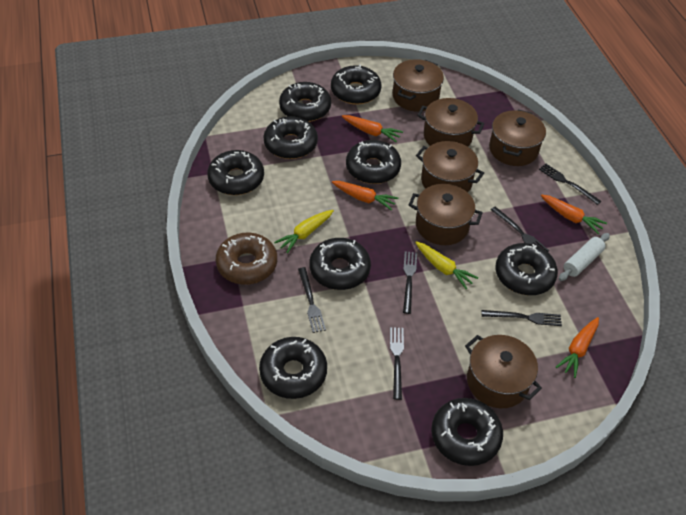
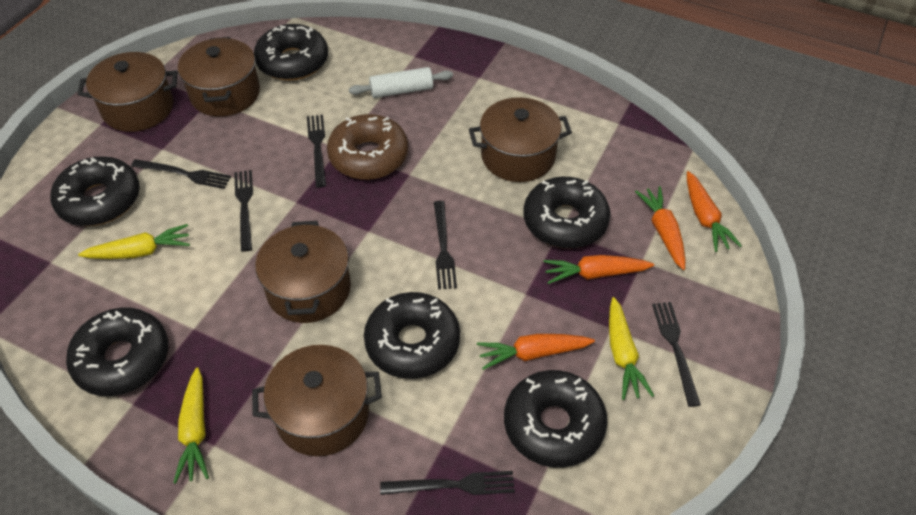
black donut: [207,150,264,195] [259,337,327,399] [263,116,318,159] [279,82,331,122] [309,238,371,290] [331,64,381,105] [346,140,401,184] [431,398,503,466] [495,243,558,295] = 9 -> [51,156,140,226] [66,308,168,396] [254,24,328,81] [364,292,460,379] [504,370,608,468] [524,177,610,249] = 6
brown pot: [393,59,444,112] [409,184,483,245] [416,141,484,192] [417,98,484,146] [465,335,542,408] [489,109,546,166] = 6 -> [78,52,178,132] [178,37,260,117] [252,345,382,456] [255,221,351,323] [469,97,572,182] = 5
yellow carrot: [274,210,334,253] [415,241,478,289] = 2 -> [78,224,190,259] [173,367,209,484] [609,297,654,400] = 3

